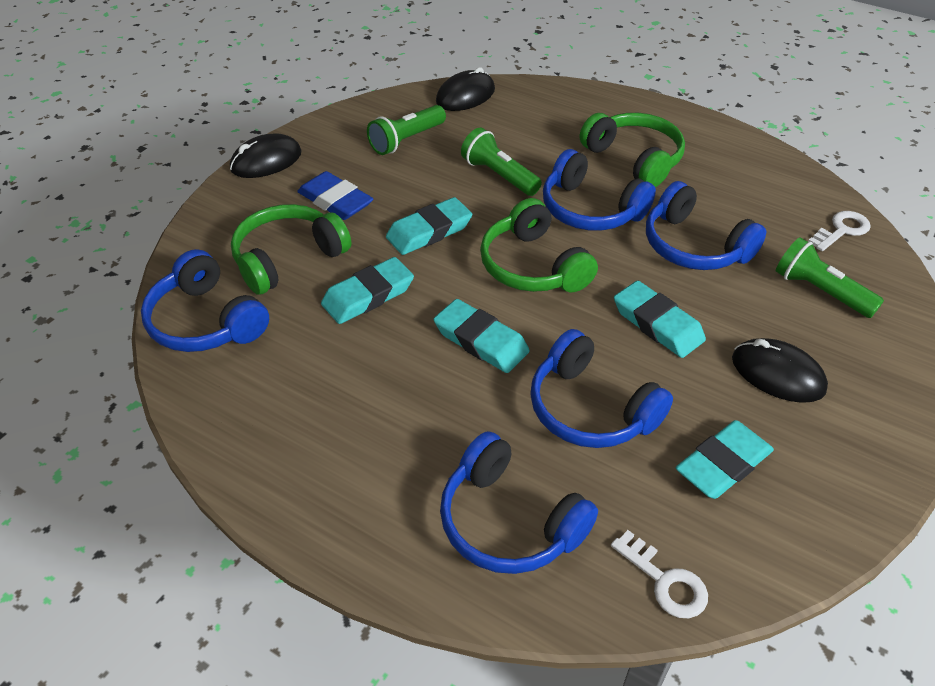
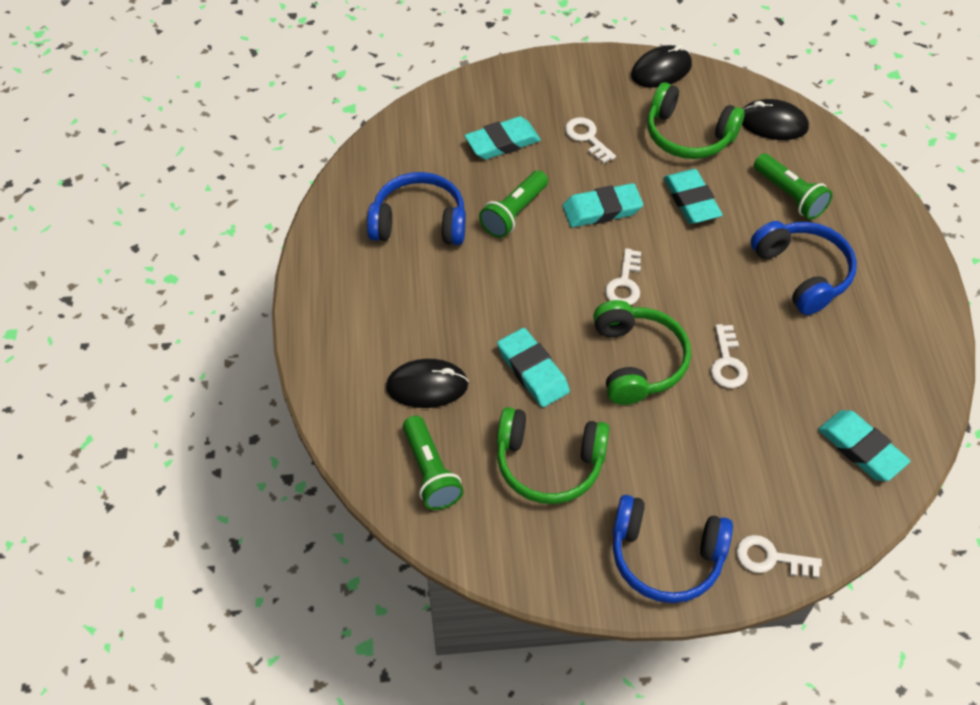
blue eraser: [297,171,373,220] = 1 -> none = 0
blue headphones: [141,249,269,352] [440,431,598,574] [530,329,673,448] [543,149,656,231] [646,181,766,270] = 5 -> [367,172,466,245] [613,495,733,603] [751,221,857,315] = 3
white key: [611,530,708,618] [808,211,871,251] = 2 -> [565,117,616,164] [605,248,641,305] [711,324,748,388] [736,535,822,578] = 4

